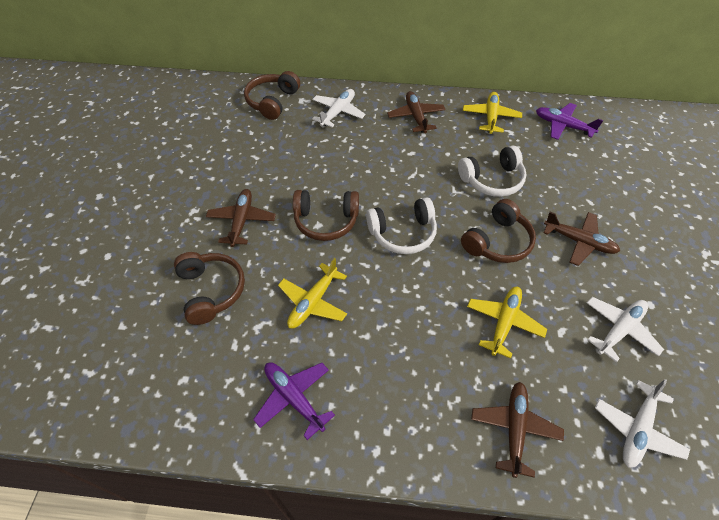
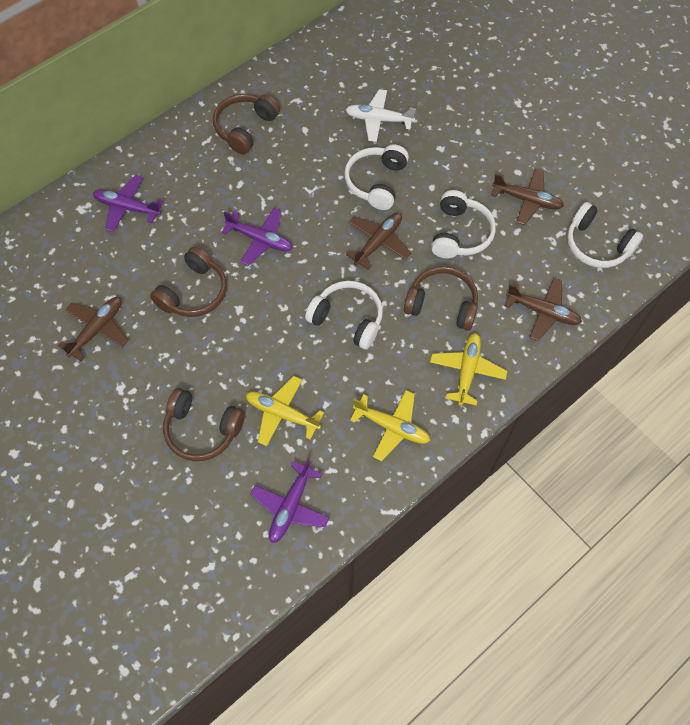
purple plane: [253,362,335,440] [536,103,603,140] = 2 -> [93,175,164,232] [221,208,293,265] [250,459,330,543] = 3
white headphones: [366,197,437,254] [458,146,527,197] = 2 -> [305,281,383,350] [344,145,409,210] [431,190,496,258] [567,202,643,268] = 4
white plane: [312,89,365,127] [587,297,664,362] [595,379,690,468] = 3 -> [346,89,416,142] = 1

